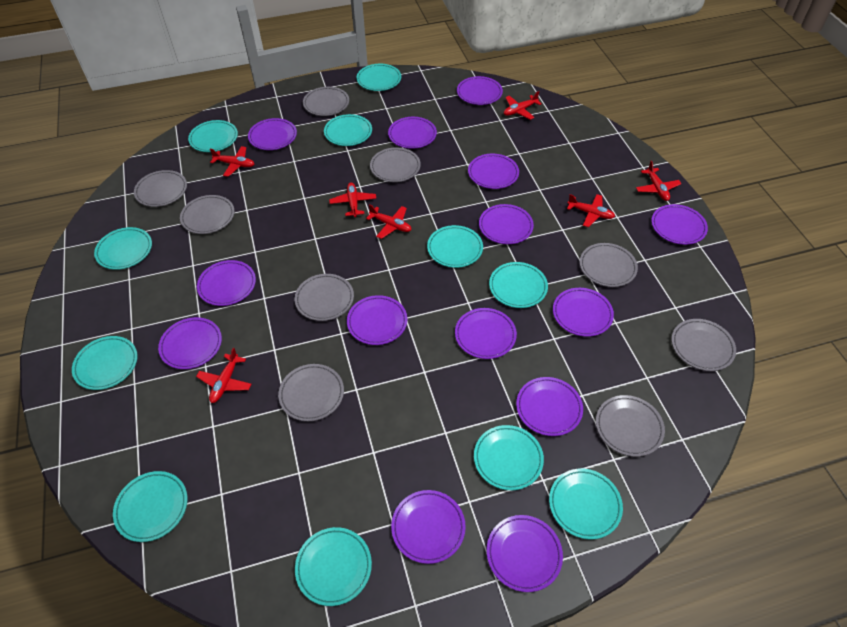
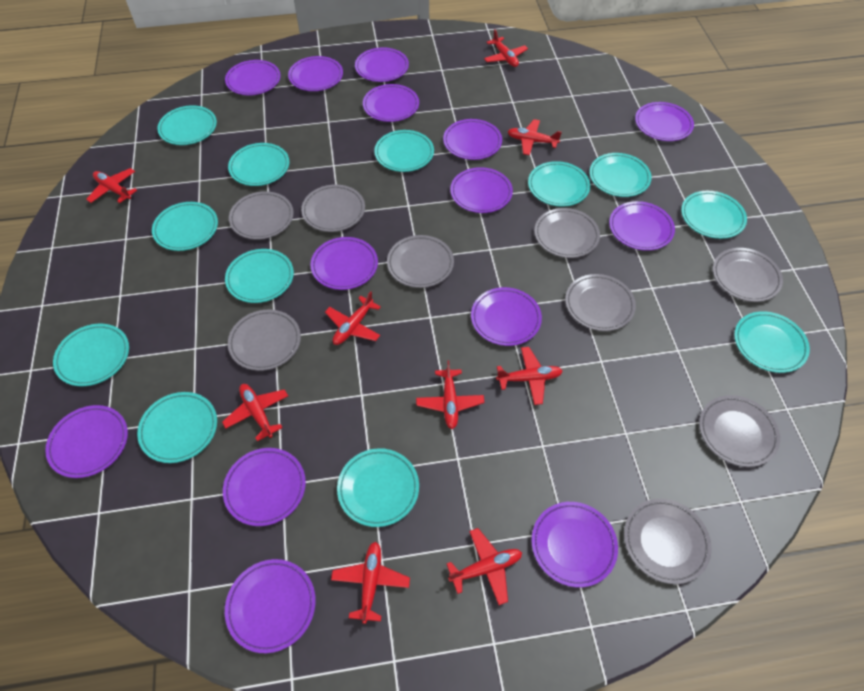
red plane: [196,348,252,403] [210,146,254,177] [329,182,377,217] [366,204,411,239] [504,91,542,120] [567,194,615,227] [636,161,681,201] = 7 -> [86,168,137,203] [222,384,288,441] [325,291,381,345] [331,542,410,624] [416,360,484,429] [446,528,522,605] [484,29,528,67] [496,347,563,405] [508,119,562,155] = 9
turquoise plate: [72,336,137,390] [94,227,152,270] [113,471,188,542] [188,120,238,152] [295,527,372,606] [324,114,372,146] [357,64,401,91] [427,225,483,268] [474,425,544,490] [489,262,548,308] [549,468,623,539] = 11 -> [53,324,129,386] [137,392,217,463] [152,202,218,251] [157,105,217,145] [225,249,294,303] [228,143,289,186] [337,448,419,527] [374,130,434,172] [528,161,590,207] [589,153,652,197] [681,191,747,239] [734,311,810,373] = 12

